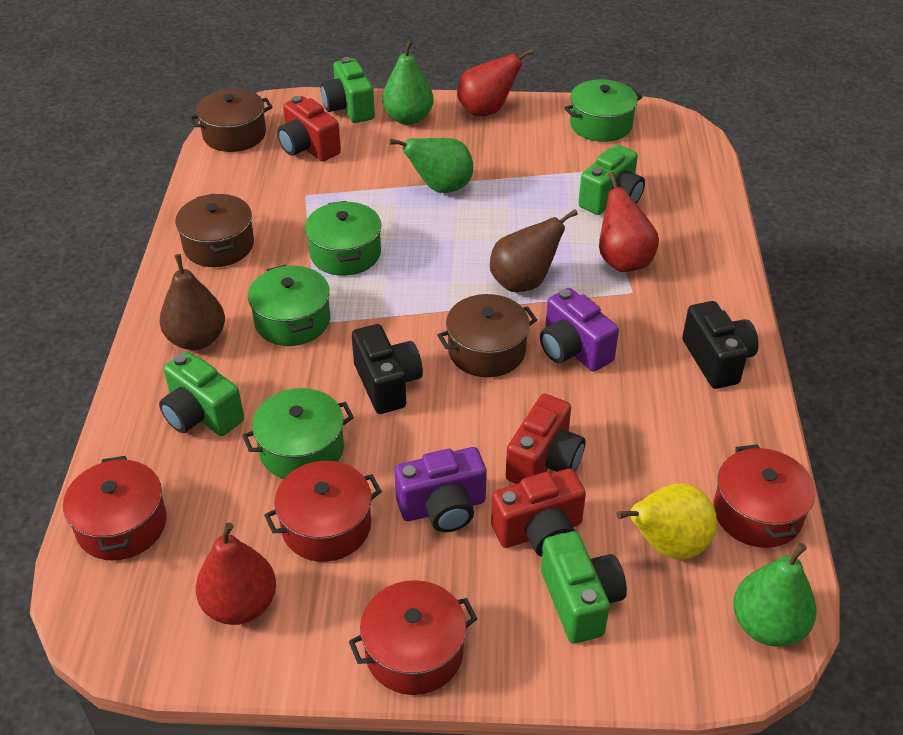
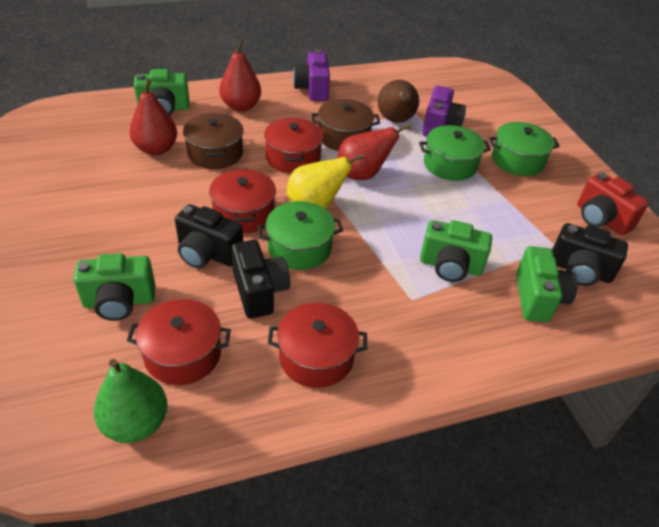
black camera: [352,324,423,414] [682,301,759,389] = 2 -> [175,204,243,268] [231,240,290,318] [552,223,628,286] = 3
brown pear: [160,254,225,350] [490,209,578,292] = 2 -> [378,80,419,123] = 1
brown pot: [175,194,254,267] [189,89,273,152] [437,294,537,377] = 3 -> [183,113,243,169] [311,99,380,151] = 2
green pear: [382,40,434,125] [389,138,473,193] [733,543,817,647] = 3 -> [94,359,168,443] = 1
green pot: [242,388,354,479] [248,265,330,346] [305,201,382,276] [564,79,642,142] = 4 -> [258,201,343,270] [419,125,491,181] [489,122,560,176] = 3
red camera: [277,96,341,161] [491,469,586,557] [506,394,586,484] = 3 -> [577,172,649,236] = 1

